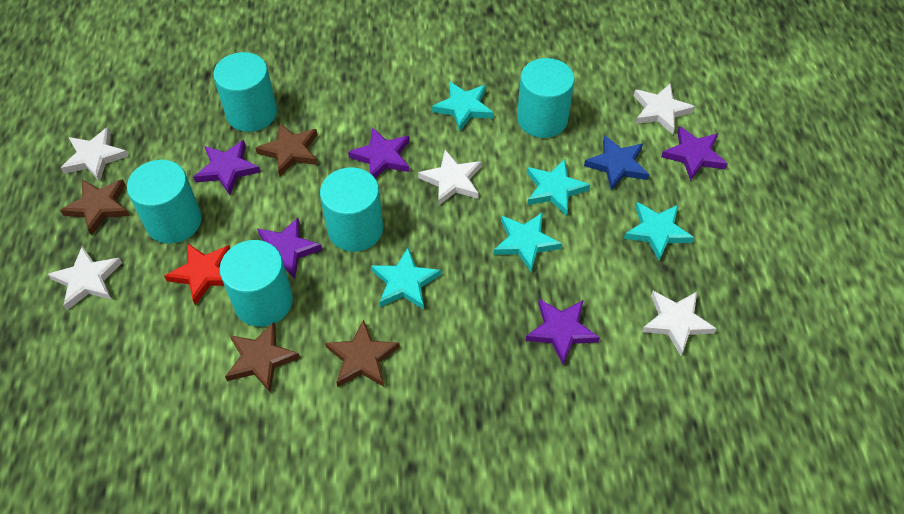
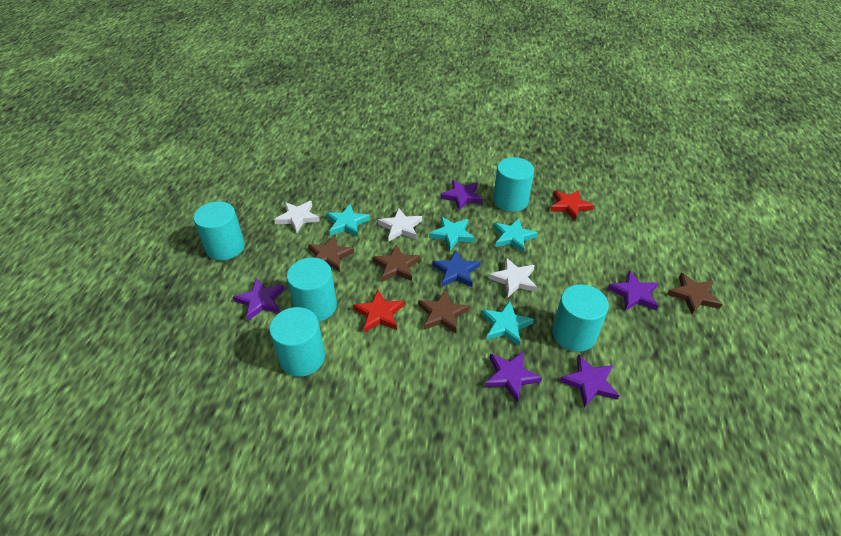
red star: [164,243,230,305] = 1 -> [353,290,405,333] [550,190,594,221] = 2
turquoise star: [371,247,441,310] [432,81,494,132] [494,212,562,272] [527,159,590,216] [624,202,694,261] = 5 -> [326,204,370,237] [429,216,475,251] [481,301,534,346] [493,218,538,253] = 4
white star: [48,246,122,310] [61,127,128,182] [418,150,482,205] [634,83,695,134] [642,291,717,356] = 5 -> [274,201,320,233] [378,208,422,241] [489,258,537,298] = 3

